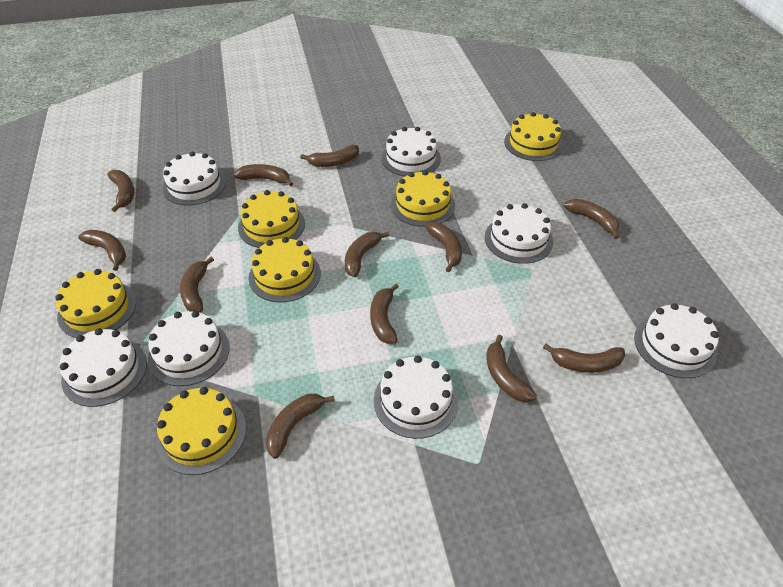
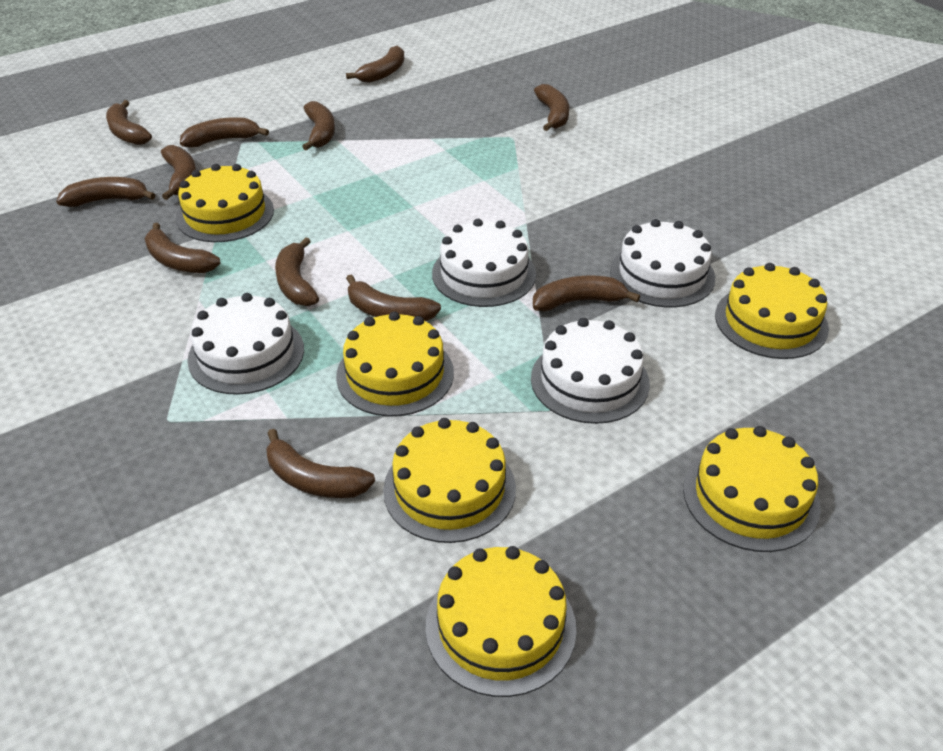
white cake: [60,328,147,407] [148,311,230,386] [162,152,226,206] [374,355,458,439] [381,127,441,176] [485,203,553,264] [634,303,719,378] = 7 -> [187,293,304,395] [432,219,536,307] [531,318,650,424] [610,219,715,307] = 4

